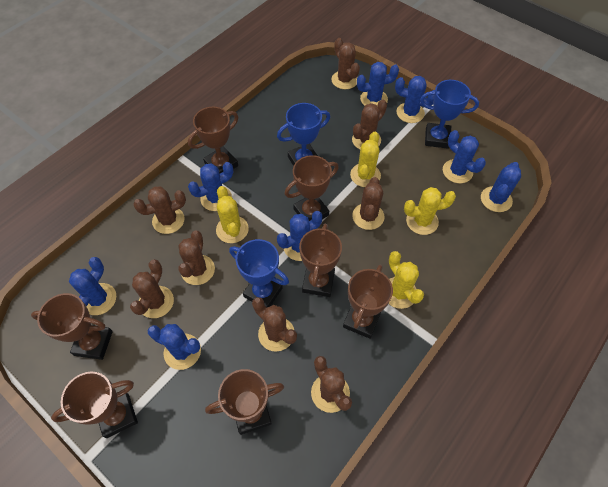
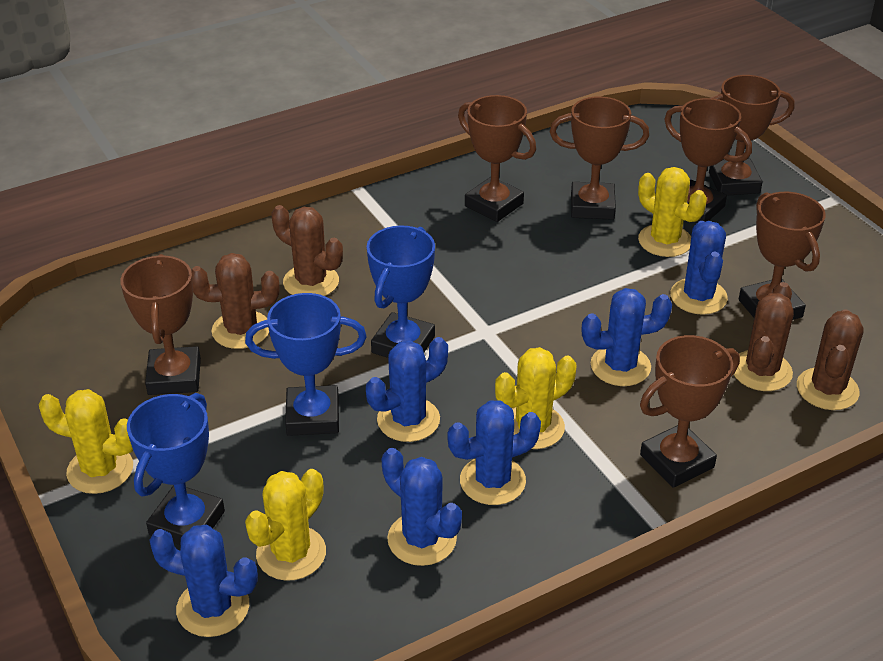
blue cactus: [69,257,116,315] [148,324,201,370] [188,162,233,211] [277,211,323,261] [357,62,399,106] [395,76,435,123] [443,130,486,183] [481,162,521,212] = 8 -> [149,525,258,637] [366,337,448,442] [382,448,462,566] [448,400,541,505] [582,288,672,386] [670,221,728,315] = 6
brown cactus: [130,259,174,318] [133,187,186,234] [178,230,215,285] [252,297,297,352] [311,356,352,413] [331,38,360,89] [352,100,387,149] [352,177,384,230] = 8 -> [191,253,279,349] [272,205,343,296] [734,282,794,391] [797,309,863,410] = 4

